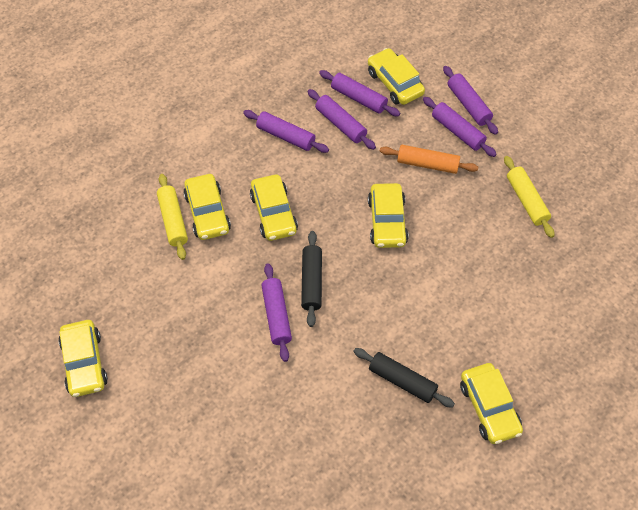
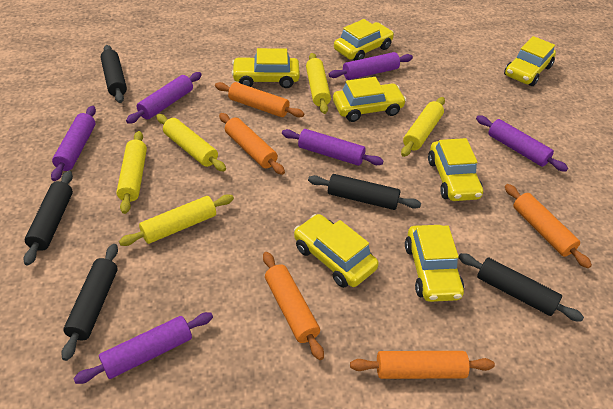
black rolling pin: [301,231,322,327] [353,348,455,408] = 2 -> [23,171,73,266] [61,244,118,361] [100,45,127,103] [308,174,421,210] [458,253,584,322] = 5
orange rolling pin: [380,145,478,174] = 1 -> [215,82,304,117] [219,113,285,175] [263,252,324,360] [350,351,495,379] [505,184,592,268] = 5
yellow car: [58,320,108,397] [183,174,231,240] [250,175,298,241] [368,48,425,105] [368,183,409,248] [460,363,523,444] = 6 -> [232,48,300,88] [294,214,379,288] [333,77,406,122] [334,19,394,61] [405,225,464,302] [428,138,483,201] [504,36,556,86] = 7
yellow rolling pin: [157,174,188,260] [504,156,555,238] = 2 -> [116,131,147,214] [119,194,234,246] [156,114,226,172] [306,53,331,114] [401,97,445,157] = 5

